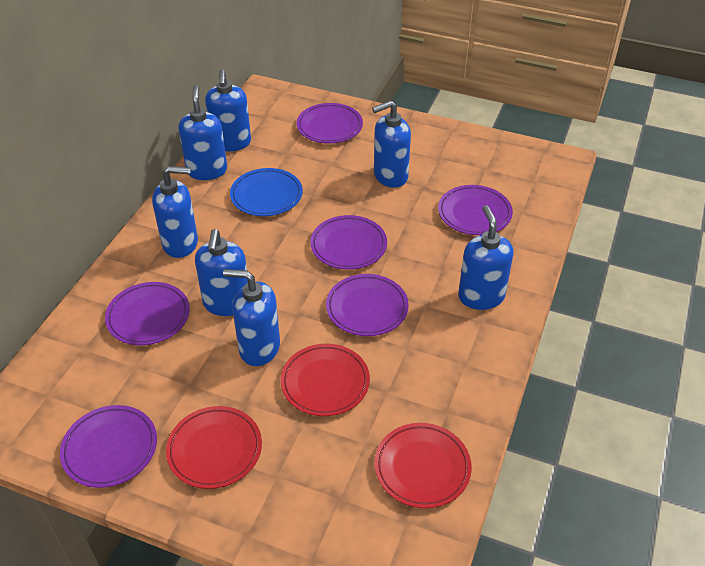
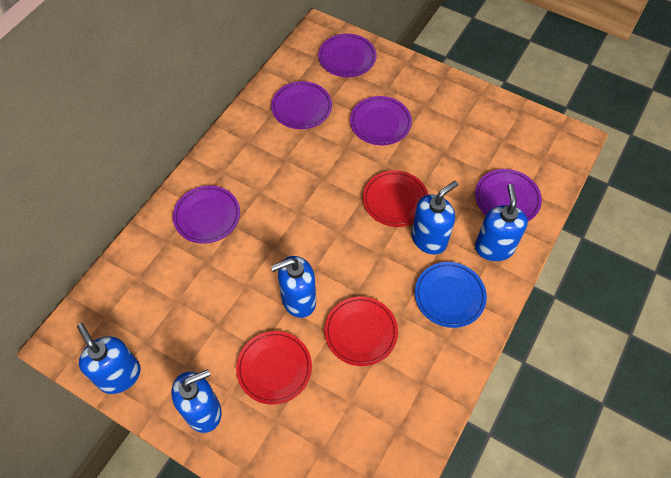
blue soap dispenser: [152,166,198,258] [178,85,227,180] [195,229,248,316] [205,69,251,151] [223,269,280,366] [372,100,411,188] [458,205,514,310] = 7 -> [77,323,141,394] [171,369,222,433] [271,256,316,318] [411,181,458,255] [475,184,528,261] = 5
purple plate: [60,405,157,488] [105,282,190,345] [297,103,363,144] [310,215,387,270] [326,274,409,336] [438,185,513,235] = 6 -> [173,186,240,244] [271,81,332,129] [318,34,376,77] [350,96,412,145] [475,169,542,221] = 5

